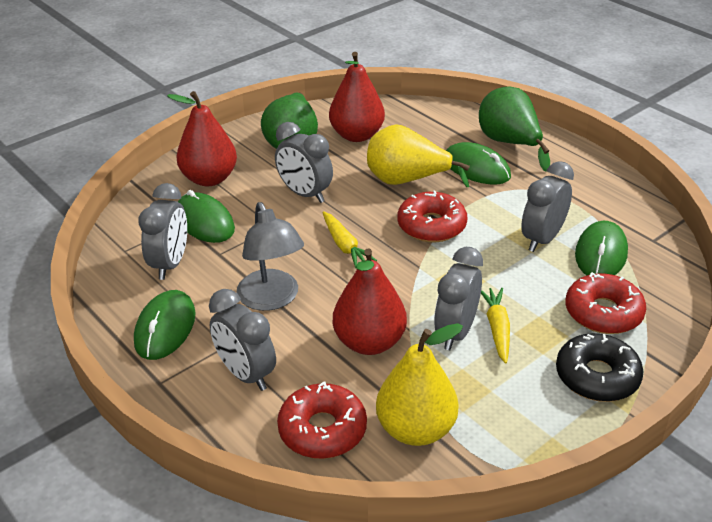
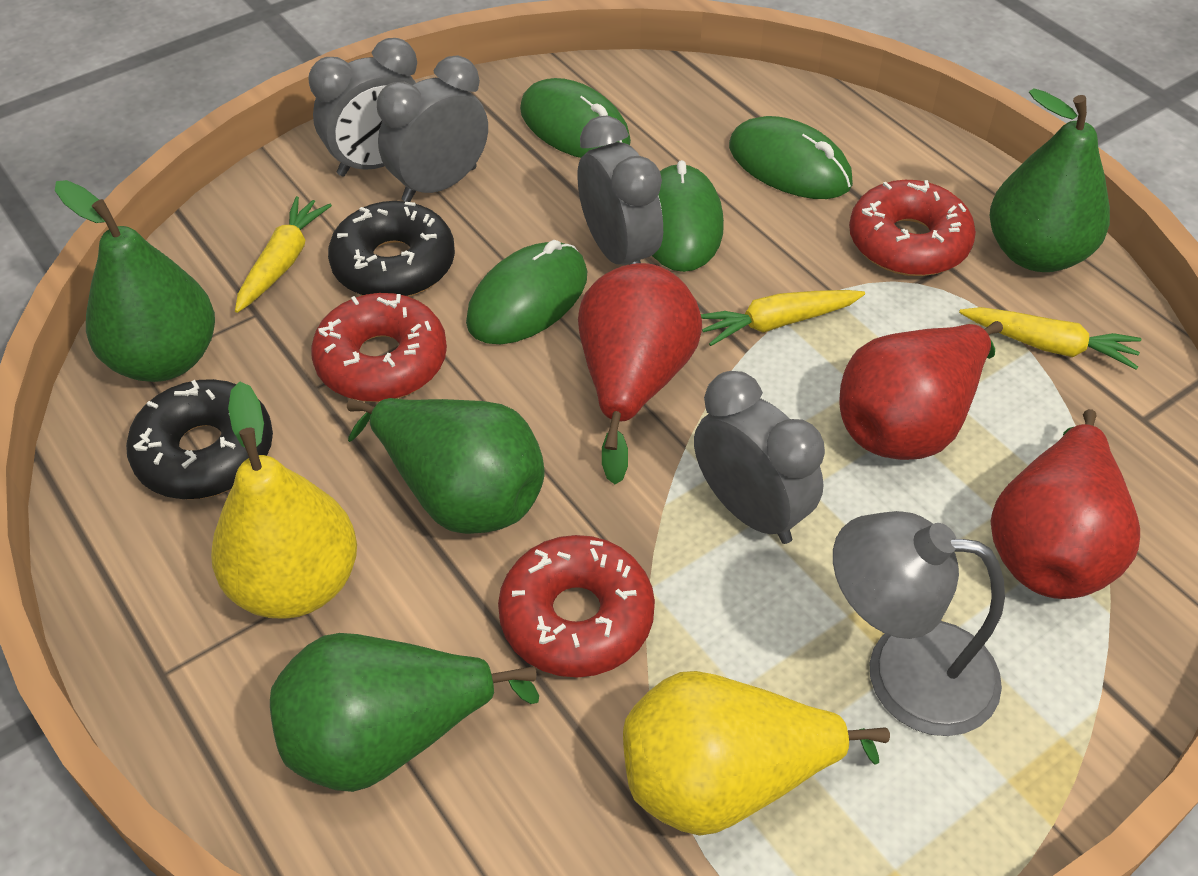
black donut: [556,333,643,402] = 1 -> [126,379,273,499] [328,201,455,297] = 2
green pear: [261,92,318,149] [479,87,550,172] = 2 -> [55,180,215,382] [270,633,539,792] [347,398,545,534] [990,88,1110,272] = 4
grey clock: [138,183,187,280] [209,289,276,391] [275,122,333,203] [434,247,483,350] [521,161,574,252] = 5 -> [308,38,417,177] [377,56,488,202] [577,116,663,265] [694,371,825,544] = 4
yellow carrot: [323,211,377,268] [481,288,510,364] = 2 -> [235,196,332,313] [701,290,865,346] [959,307,1141,370] = 3

